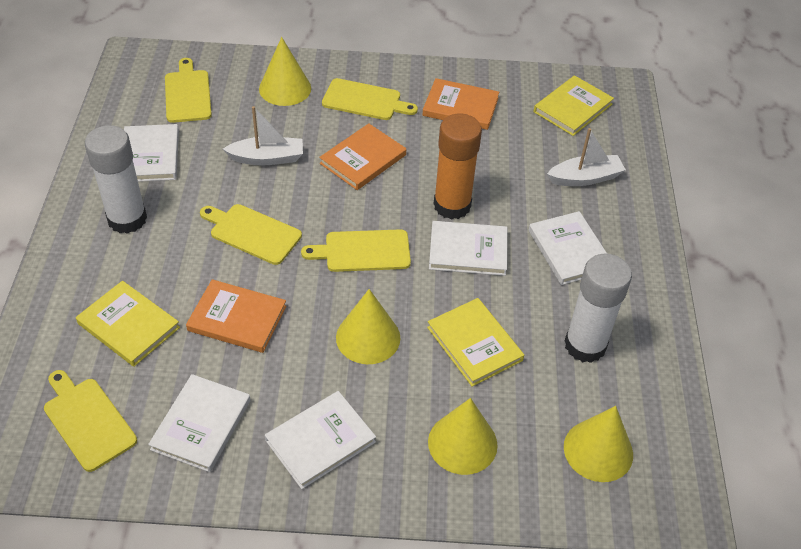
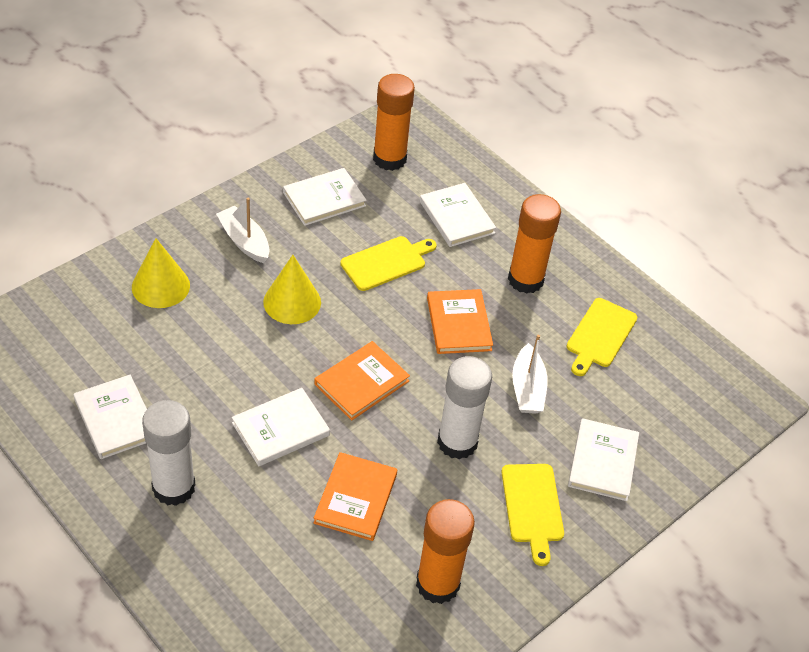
orange glue stick: [434,113,482,220] = 1 -> [373,74,415,171] [416,499,475,604] [508,194,561,294] = 3
yellow book: [76,281,180,367] [427,298,524,387] [534,75,614,136] = 3 -> none = 0
yellow cone: [259,37,311,106] [336,289,400,364] [428,398,498,475] [564,406,633,482] = 4 -> [132,238,190,308] [263,255,321,324] = 2
yellow cutting board: [44,370,137,472] [165,58,212,123] [200,204,302,265] [301,229,411,272] [322,78,418,120] = 5 -> [340,236,436,291] [501,464,564,566] [567,298,637,376] = 3

